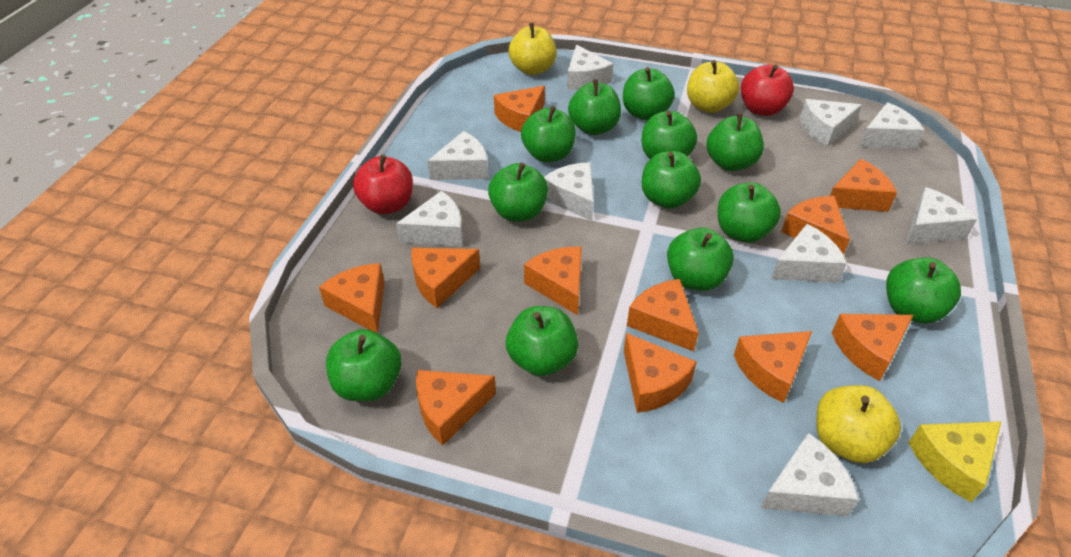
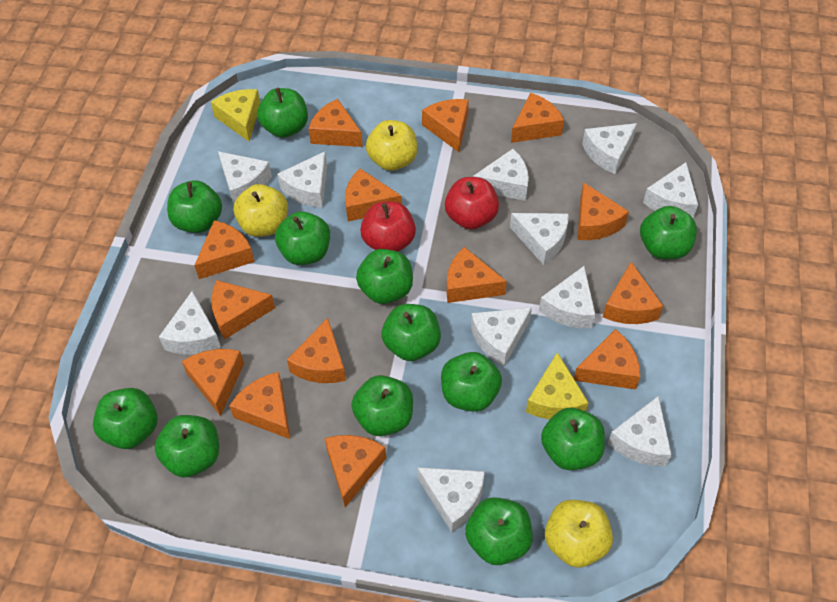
orange cheese: [319,263,385,333] [411,248,480,308] [416,370,496,446] [494,86,545,132] [524,247,582,315] [624,333,697,413] [627,279,699,352] [734,331,812,403] [781,196,850,255] [830,159,897,212] [832,314,913,381] = 11 -> [182,349,244,416] [194,220,255,279] [211,280,275,339] [229,372,290,439] [287,318,346,383] [309,99,363,147] [325,435,386,507] [345,168,401,222] [422,99,469,152] [447,247,507,303] [511,93,564,143] [574,329,640,389] [577,182,629,240] [603,262,663,324] = 14
white cheese: [396,191,463,246] [427,131,488,180] [544,162,594,221] [567,45,613,90] [761,433,859,516] [771,224,847,283] [800,99,862,147] [859,102,924,149] [906,187,977,244] = 9 -> [159,291,221,355] [218,151,272,204] [277,152,327,208] [417,467,485,533] [471,307,532,366] [473,149,529,201] [510,213,569,265] [539,266,596,328] [582,123,637,174] [608,396,672,466] [643,162,698,218] = 11
yellow cheese: [908,421,1001,502] = 1 -> [211,89,260,141] [526,352,589,420] = 2

